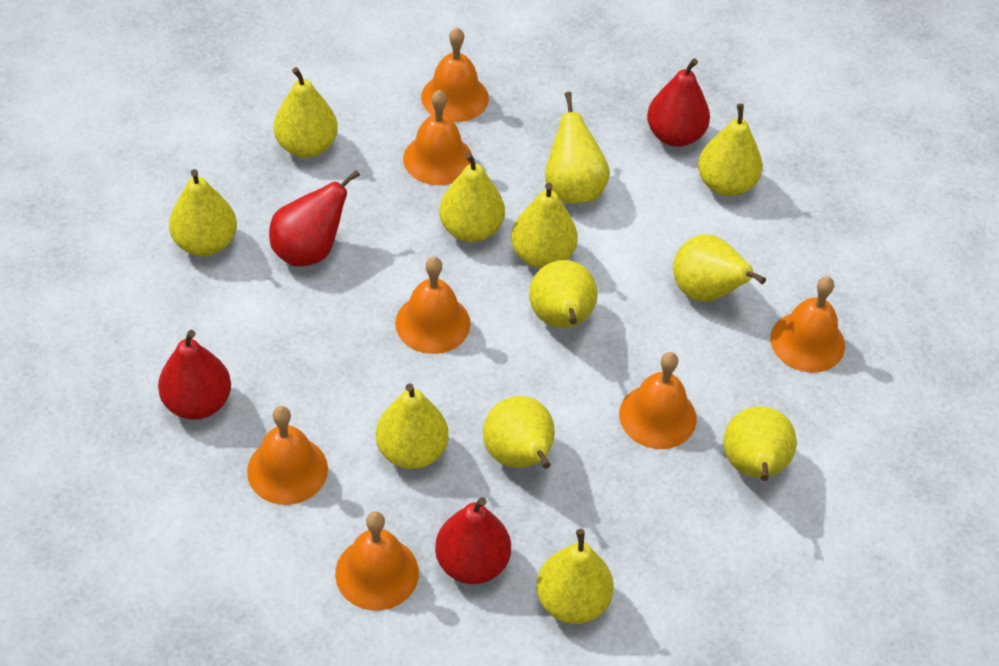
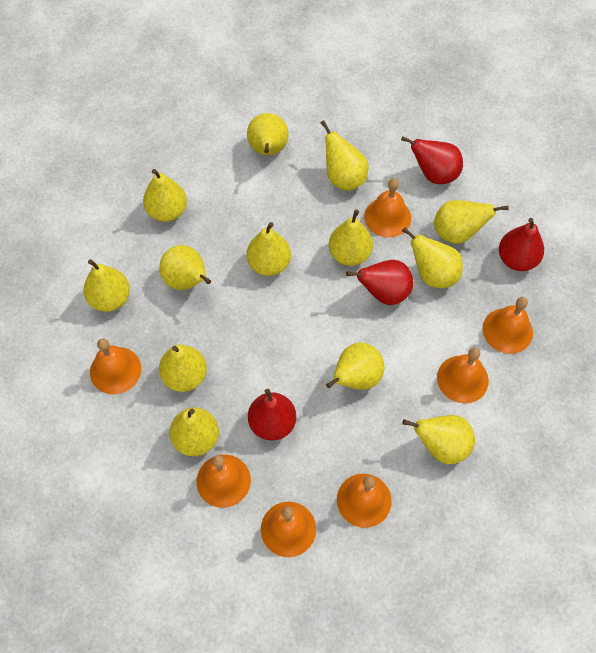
yellow pear: [169,169,237,256] [274,67,338,158] [376,383,449,469] [439,152,505,242] [483,396,555,469] [511,183,578,268] [529,260,598,328] [536,529,614,624] [545,92,610,204] [673,234,766,302] [698,104,762,196] [723,406,797,481] = 12 -> [83,259,130,312] [143,169,187,222] [159,245,211,290] [159,345,207,392] [169,408,219,456] [246,222,291,276] [247,113,289,155] [321,120,369,191] [326,343,384,390] [329,210,373,266] [402,227,463,288] [403,415,475,464] [434,200,508,244] = 13

